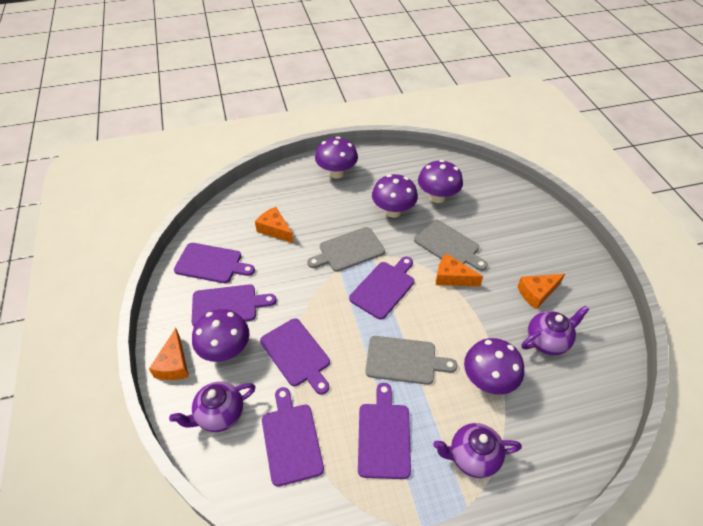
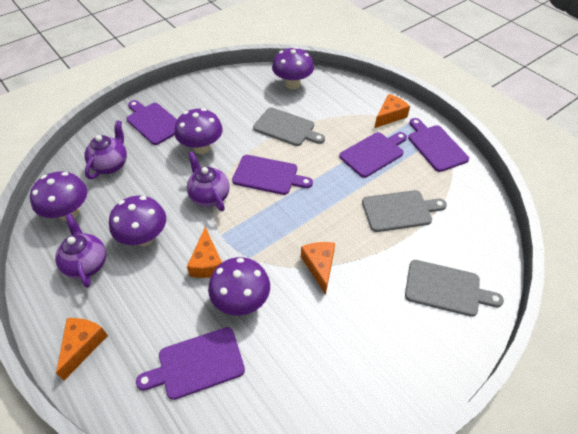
purple cutting board: [174,243,255,283] [192,284,276,326] [260,318,330,395] [262,387,324,487] [349,257,414,320] [358,383,411,479] = 6 -> [127,100,177,145] [136,327,245,400] [232,155,313,195] [339,132,407,178] [408,118,469,172] = 5

